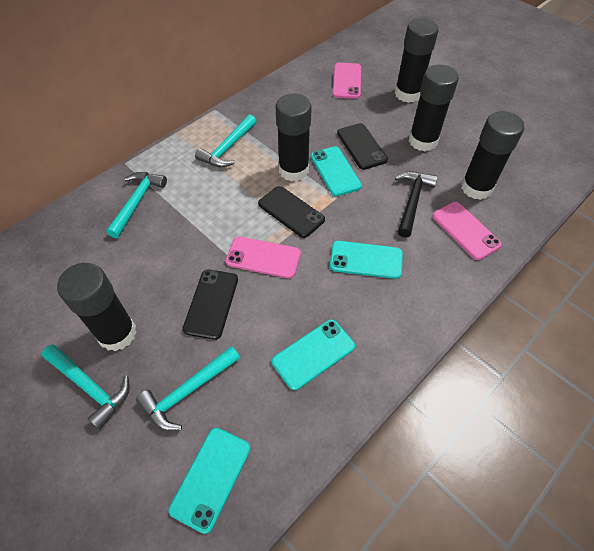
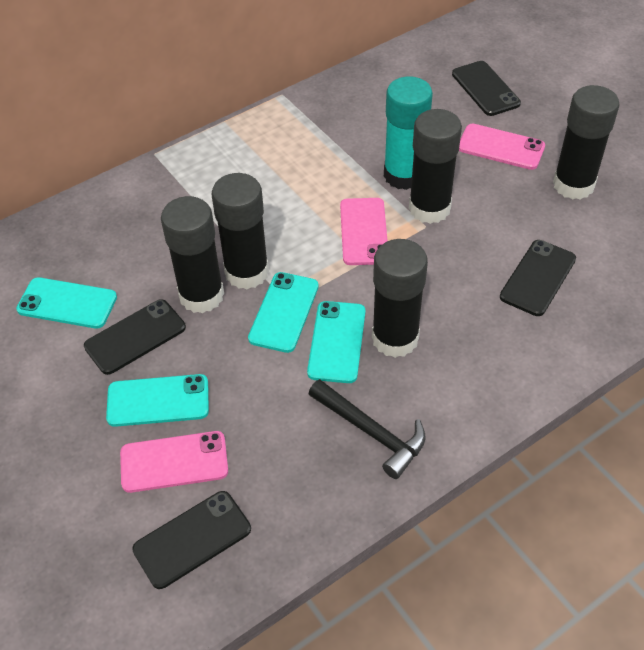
black phone: [183,269,238,340] [258,186,325,238] [337,123,388,170] = 3 -> [84,299,186,375] [132,491,251,589] [452,61,521,116] [500,240,576,316] = 4
turquoise glue stick: none = 0 -> [384,76,433,190] = 1
turquoise hammer: [42,344,130,429] [106,172,167,238] [136,346,240,431] [195,114,256,167] = 4 -> none = 0

